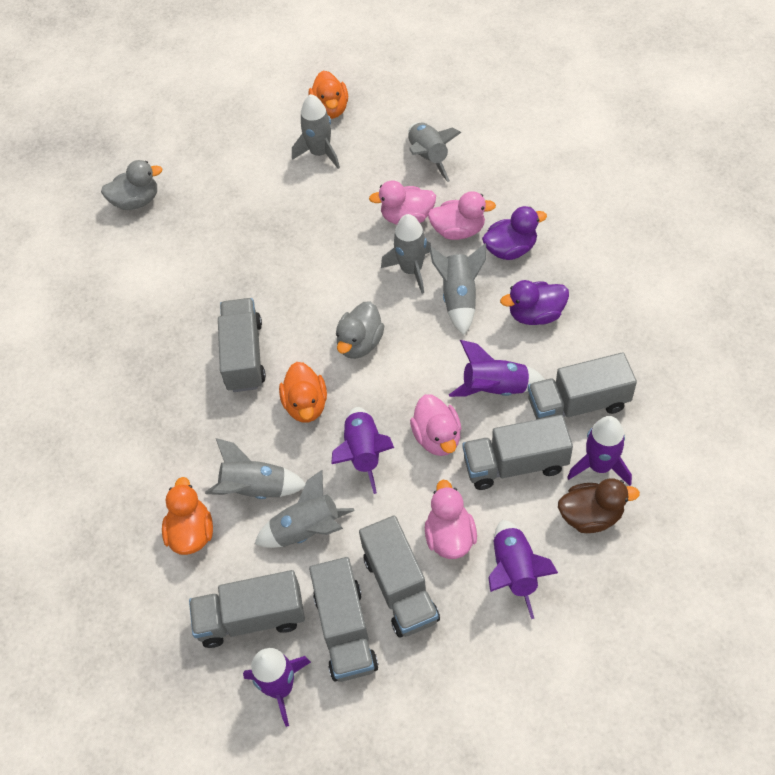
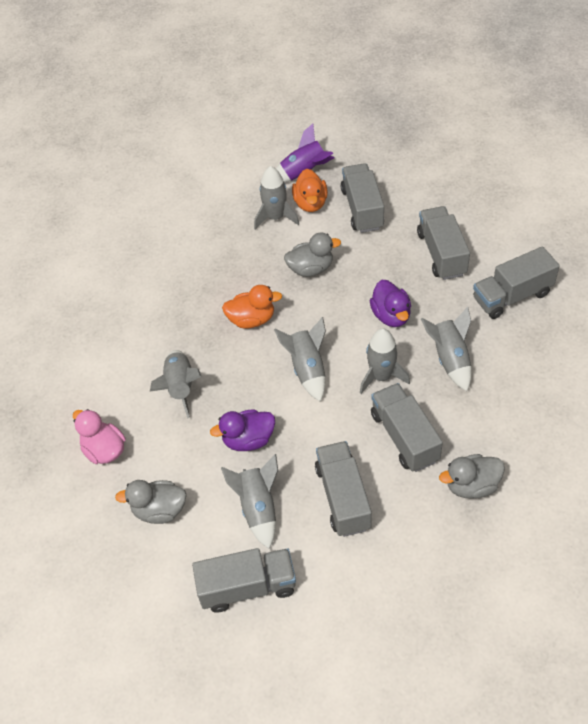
brown duck: [558,479,640,533] = 1 -> none = 0
grey duck: [101,160,162,210] [336,301,384,359] = 2 -> [115,480,187,524] [284,233,341,277] [439,454,505,498] = 3
orange duck: [162,477,213,555] [279,362,327,423] [309,71,348,119] = 3 -> [222,285,282,329] [292,169,328,212] = 2
pink duck: [369,181,436,225] [410,394,461,456] [425,480,477,559] [428,191,496,240] = 4 -> [73,409,126,464] = 1
purple rocket: [243,648,311,727] [331,407,394,494] [449,340,545,397] [488,520,558,619] [567,416,632,486] = 5 -> [276,123,334,183] = 1

